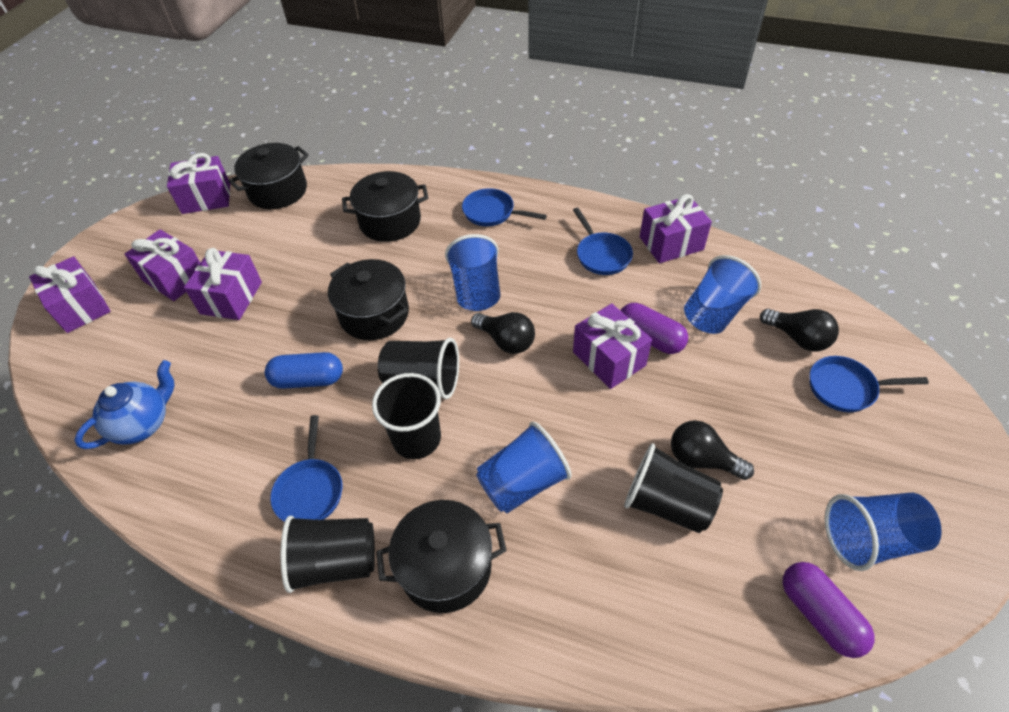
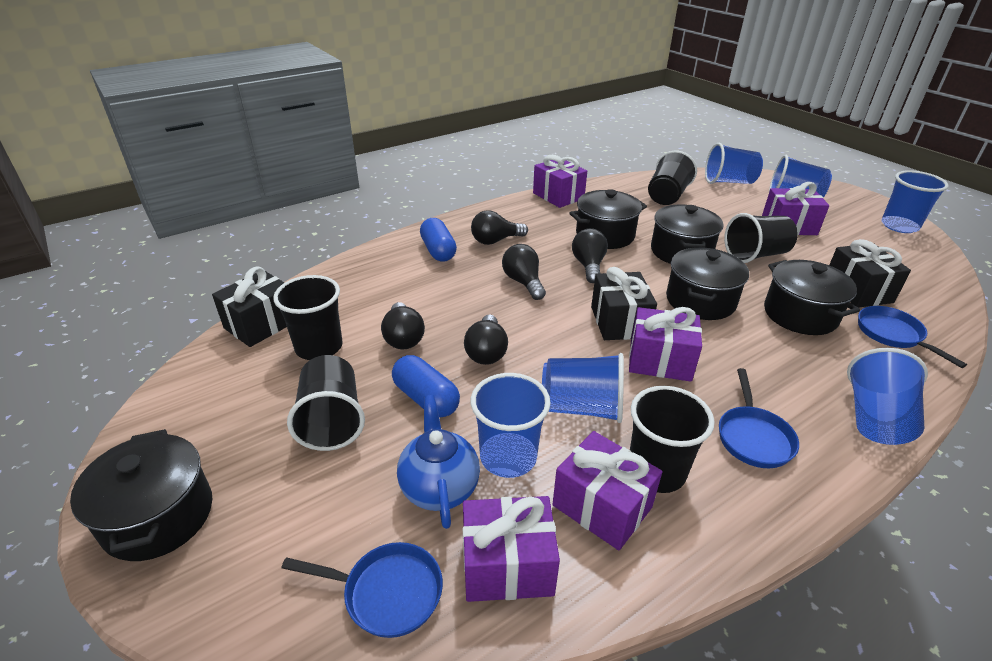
black cup: [281,516,375,593] [372,373,441,459] [378,338,459,400] [624,443,723,533] = 4 -> [273,275,343,360] [287,355,365,451] [630,386,715,493] [648,151,697,205] [724,213,798,263] = 5
black gift: none = 0 -> [212,266,287,347] [591,267,657,340] [829,239,911,308] = 3
black light bulb: [471,312,535,354] [671,420,754,480] [760,309,839,351] = 3 -> [381,302,425,349] [464,315,508,365] [471,210,528,245] [502,244,546,300] [572,228,608,283] = 5
black pot: [228,143,309,209] [328,259,409,340] [342,171,428,242] [376,500,507,613] = 4 -> [70,429,212,561] [570,189,647,249] [651,205,724,264] [666,247,749,320] [764,260,860,335] = 5
blue capsule: [265,352,343,389] = 1 -> [392,355,460,417] [420,218,457,262] = 2
blue cup: [445,234,501,311] [476,422,572,513] [684,255,761,334] [825,493,942,571] = 4 -> [471,373,551,478] [542,353,624,423] [705,143,763,184] [769,155,832,198] [847,348,928,445] [881,170,949,233] = 6
blue pan: [270,415,342,522] [462,188,547,226] [573,208,633,275] [809,356,929,412] = 4 -> [281,542,443,638] [719,368,799,468] [858,306,967,368] = 3
purple capsule: [620,303,688,354] [783,562,874,658] = 2 -> none = 0
purple gift: [29,256,111,333] [125,229,200,301] [167,153,230,214] [184,248,262,320] [573,303,652,389] [640,194,712,263] = 6 -> [463,496,560,602] [533,155,587,208] [552,431,662,550] [629,307,702,382] [762,182,829,235] = 5

